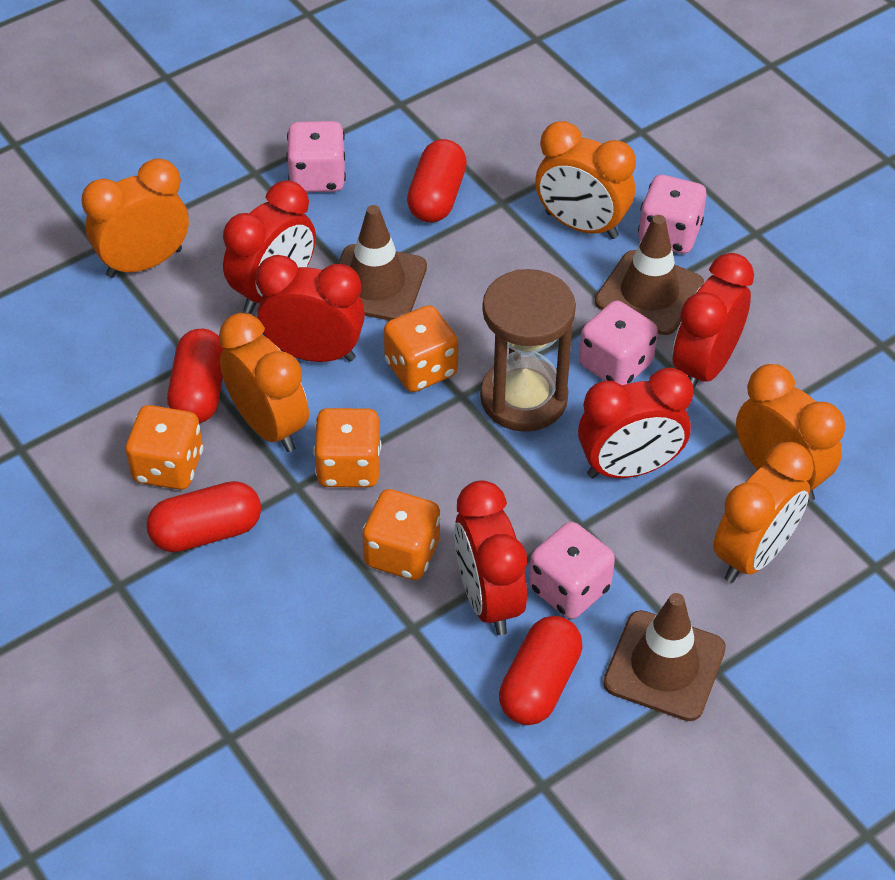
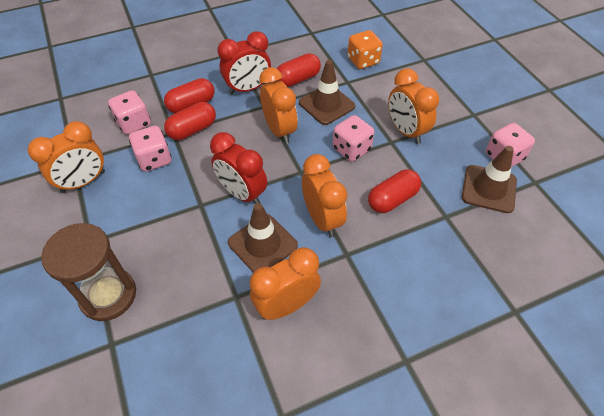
orange dice: [126,405,203,490] [313,408,382,488] [362,489,440,580] [384,305,458,392] = 4 -> [348,30,383,69] = 1
red clock: [223,180,316,314] [256,255,365,362] [454,480,527,635] [578,368,693,478] [673,253,754,391] = 5 -> [210,132,267,204] [217,31,271,94] = 2

